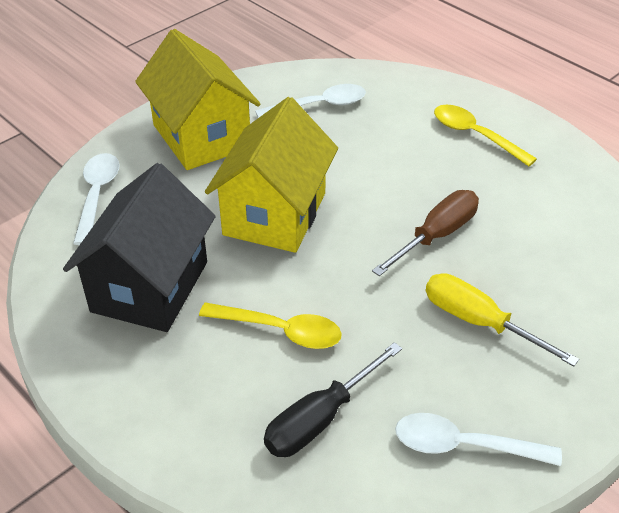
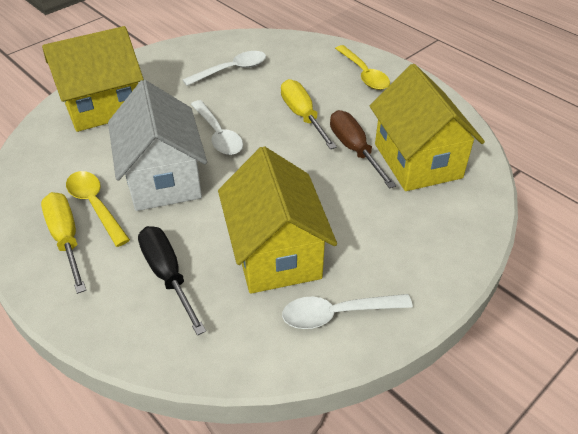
black house: [63,163,216,332] = 1 -> none = 0
white house: none = 0 -> [108,80,207,211] = 1
yellow house: [135,29,260,170] [205,97,338,253] = 2 -> [42,26,144,132] [218,146,337,294] [370,64,485,191] = 3
yellow screwdriver: [426,273,579,367] = 1 -> [41,192,86,294] [281,79,337,149] = 2

